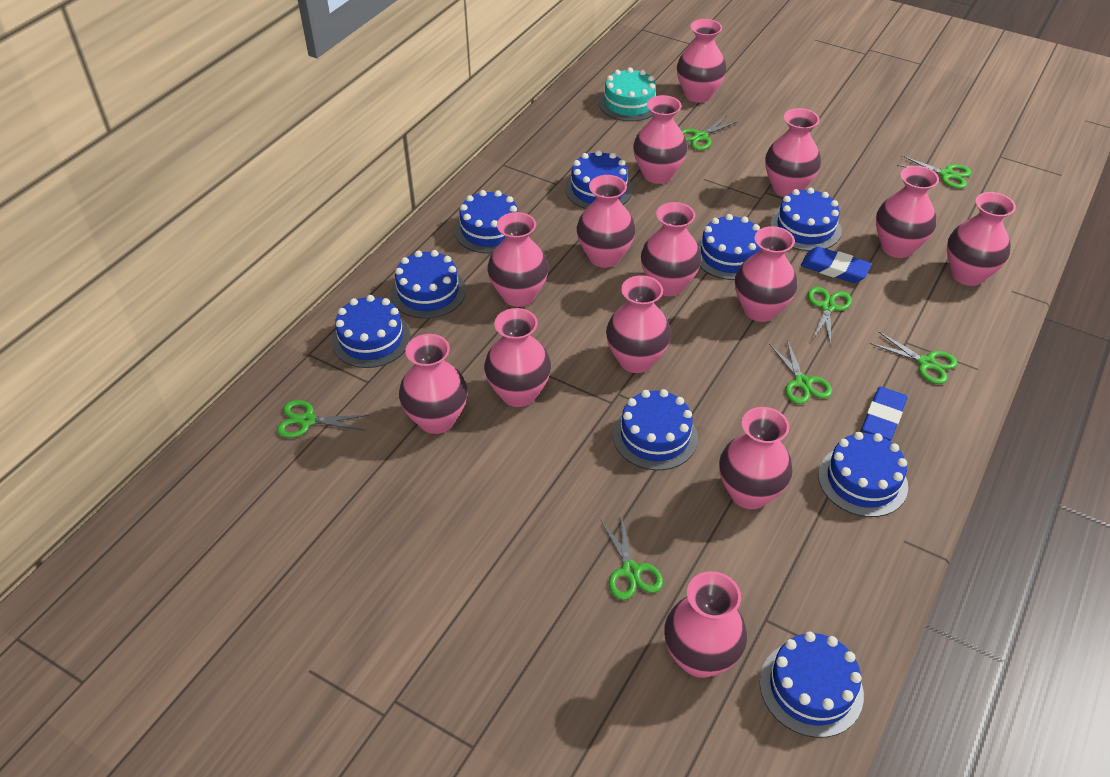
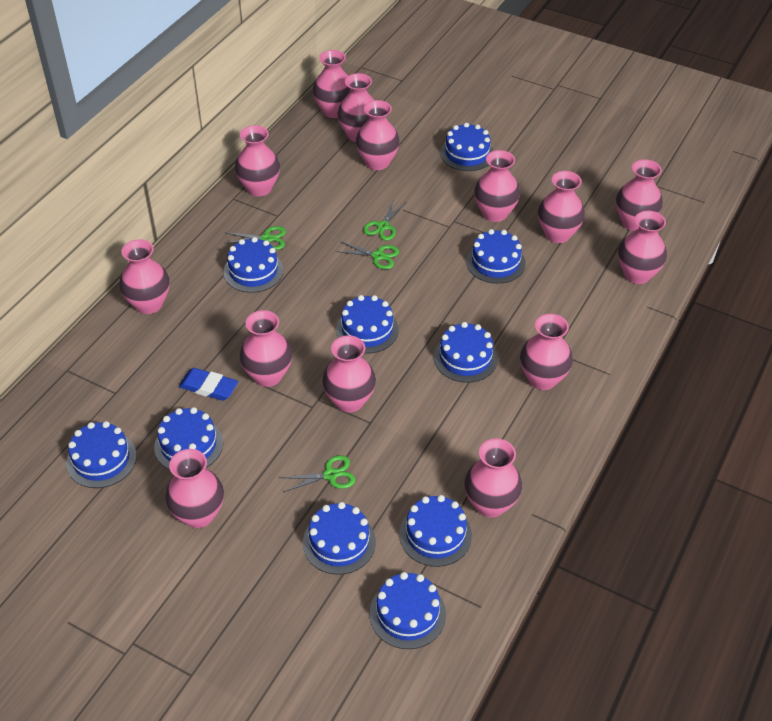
blue cake: [332,295,411,368] [391,250,466,319] [454,190,518,254] [565,150,633,209] [613,389,698,470] [697,214,760,280] [760,631,864,738] [770,188,842,251] [818,432,908,517] = 9 -> [66,421,137,488] [154,407,223,470] [223,237,284,293] [303,502,376,575] [336,295,399,354] [370,572,446,649] [399,495,472,567] [434,322,498,383] [440,123,493,171] [466,229,526,284] = 10
blue eraser: [801,247,872,283] [862,387,907,441] = 2 -> [179,368,238,401] = 1
green scissors: [277,400,369,438] [600,514,663,600] [681,116,739,150] [769,339,832,404] [808,287,852,345] [869,331,958,384] [897,156,972,189] = 7 -> [225,226,286,250] [279,455,356,492] [335,241,399,269] [363,199,405,241] = 4
turquoise cake: [599,67,657,121] = 1 -> none = 0

